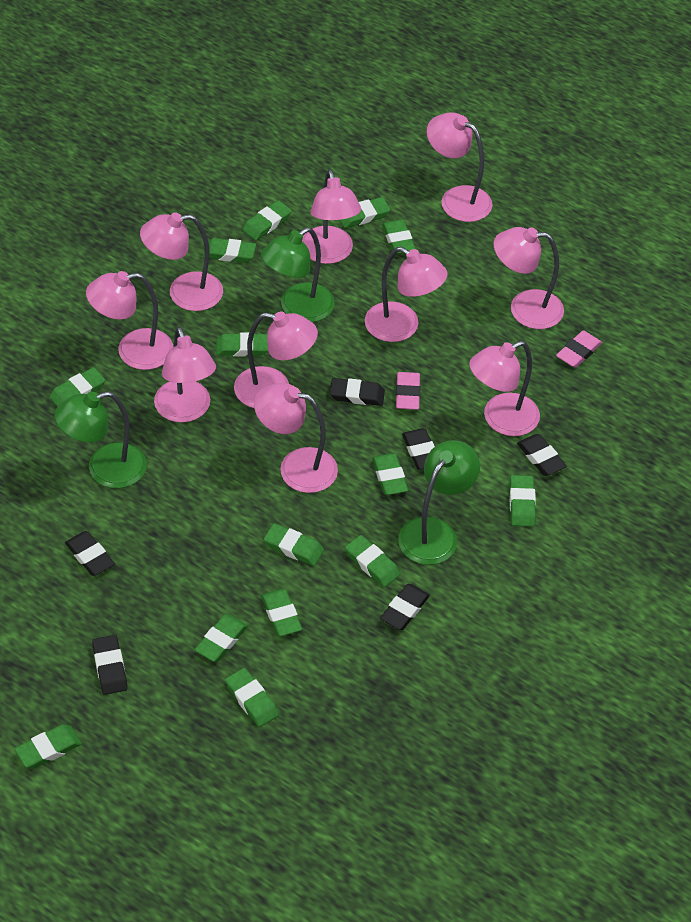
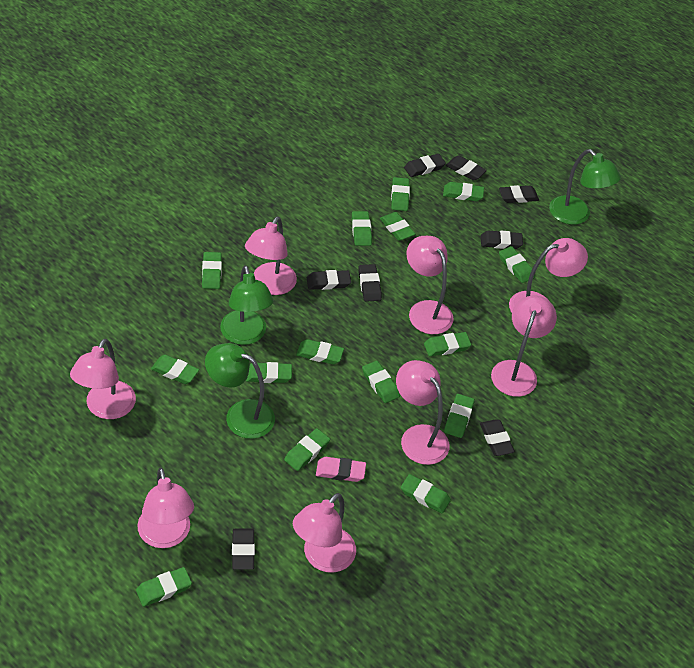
black eraser: [65,531,115,576] [92,635,128,695] [330,378,385,406] [380,584,430,630] [402,428,435,470] [517,434,567,476] = 6 -> [232,528,255,570] [307,270,351,290] [358,264,382,302] [404,154,446,177] [446,155,487,180] [480,419,515,456] [481,230,523,249] [499,185,539,203] = 8
green eraser: [15,724,82,769] [50,367,105,407] [195,614,248,662] [203,238,256,263] [216,332,268,357] [225,668,279,727] [243,200,292,240] [261,589,302,636] [264,523,324,566] [340,197,390,228] [345,535,400,587] [372,453,408,495] [382,220,416,255] [510,475,536,527] = 14 -> [136,567,192,607] [151,355,199,384] [202,252,222,289] [246,362,292,383] [284,428,330,471] [296,339,344,365] [352,211,372,246] [362,361,400,403] [380,212,415,241] [391,177,410,211] [401,474,451,514] [424,332,471,356] [443,182,484,201] [444,394,475,438] [499,246,535,283] = 15
pink eraser: [396,372,420,410] [556,330,602,368] = 2 -> [316,457,366,482] = 1
pink lamp: [86,271,173,370] [140,212,223,311] [154,327,216,422] [234,311,318,408] [254,383,338,493] [302,169,361,264] [365,247,448,342] [427,112,493,222] [469,341,540,436] [494,227,564,329] = 10 -> [70,338,136,419] [137,467,194,548] [245,216,297,295] [293,493,356,573] [396,360,450,465] [406,236,454,334] [491,295,557,397] [509,238,588,313] = 8

